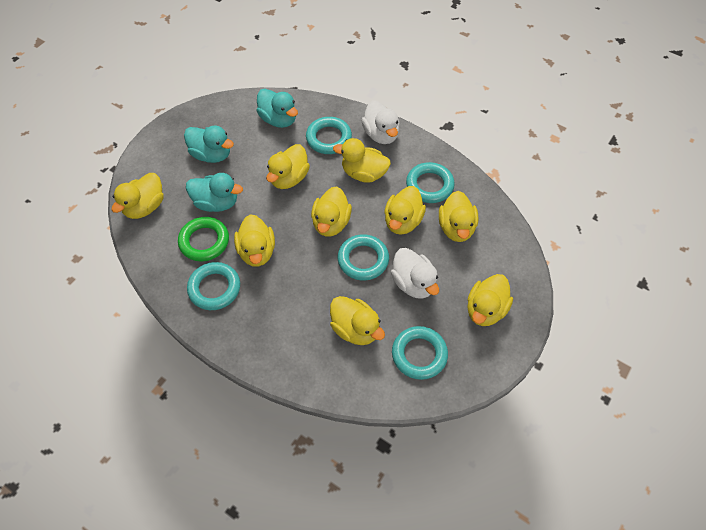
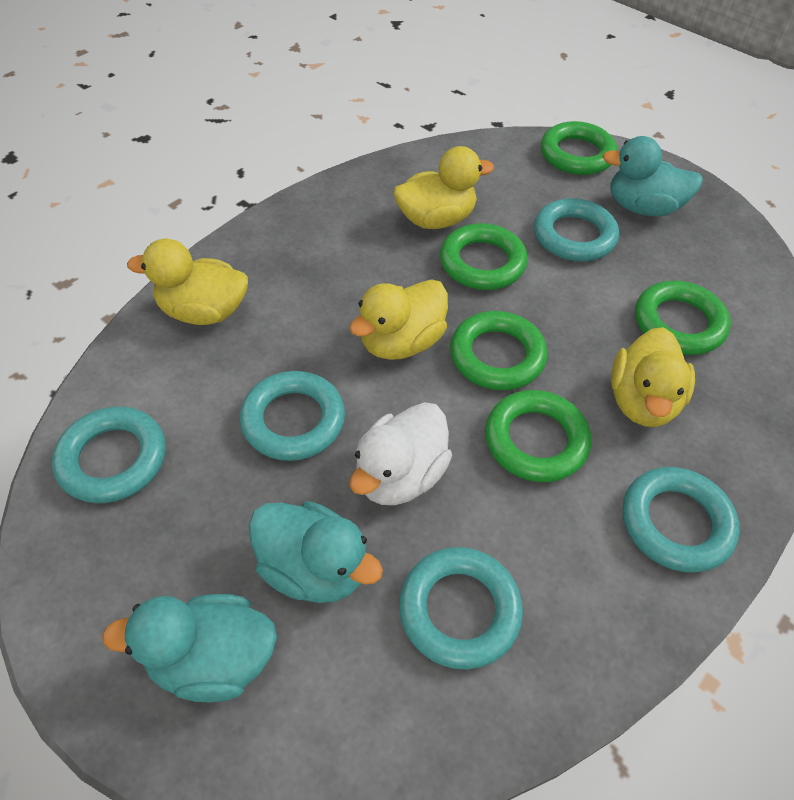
green ring: [178,217,229,262] = 1 -> [440,223,528,290] [450,311,547,390] [485,390,591,482] [541,121,617,175] [635,281,731,355] = 5
white duck: [362,100,400,144] [391,248,439,299] = 2 -> [350,402,452,505] = 1
yellow duck: [111,173,164,219] [234,214,275,267] [266,144,310,189] [311,186,352,237] [330,296,385,345] [333,138,391,183] [384,186,426,235] [439,191,478,242] [467,274,513,326] = 9 -> [127,239,248,325] [349,279,448,360] [393,146,494,229] [611,327,695,427] = 4

